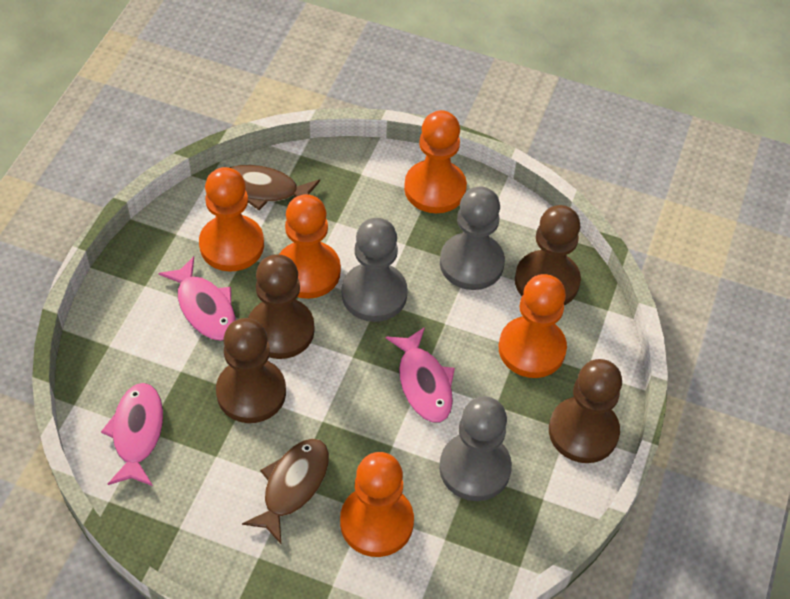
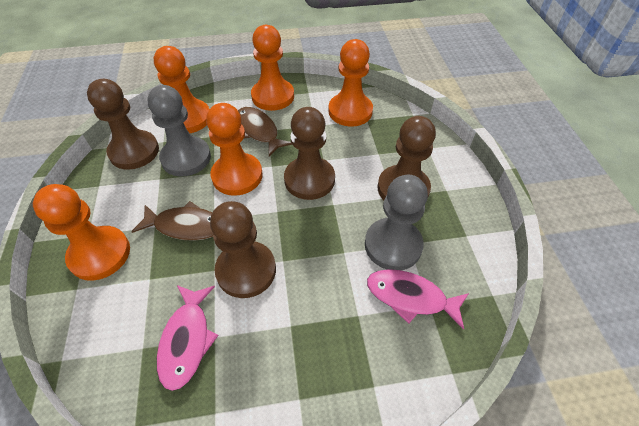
grey pawn: [342,218,408,322] [439,396,512,501] [440,186,505,290] = 3 -> [147,85,211,177] [365,175,428,270] = 2
pink fish: [101,383,163,486] [158,256,236,341] [386,327,455,422] = 3 -> [157,285,219,391] [367,269,469,329] = 2

